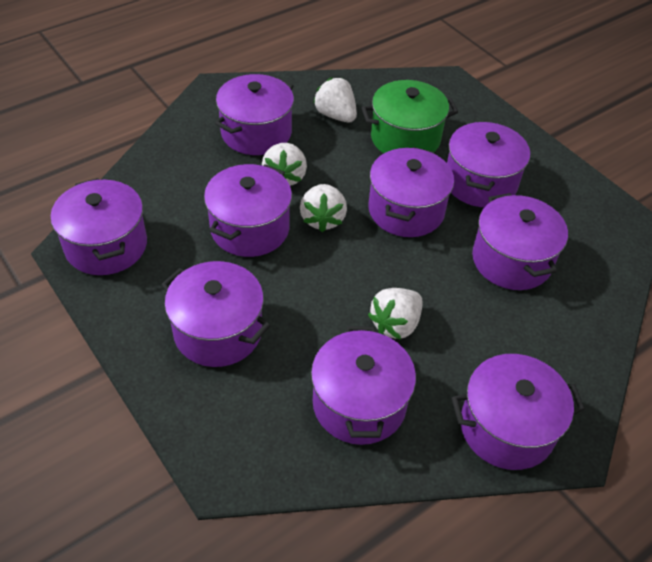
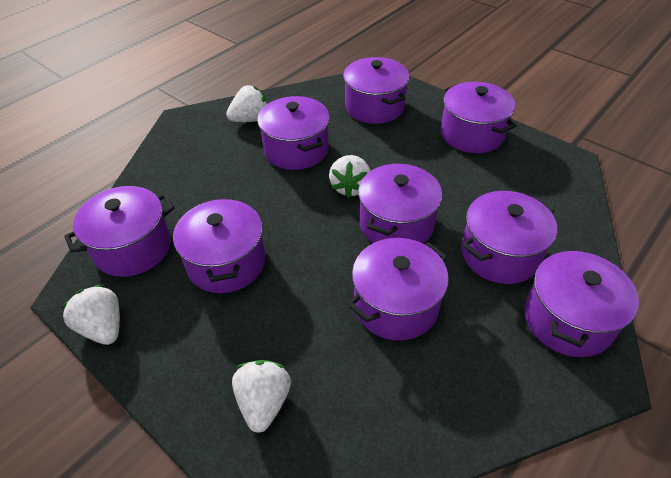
green pot: [361,80,458,153] = 1 -> none = 0

